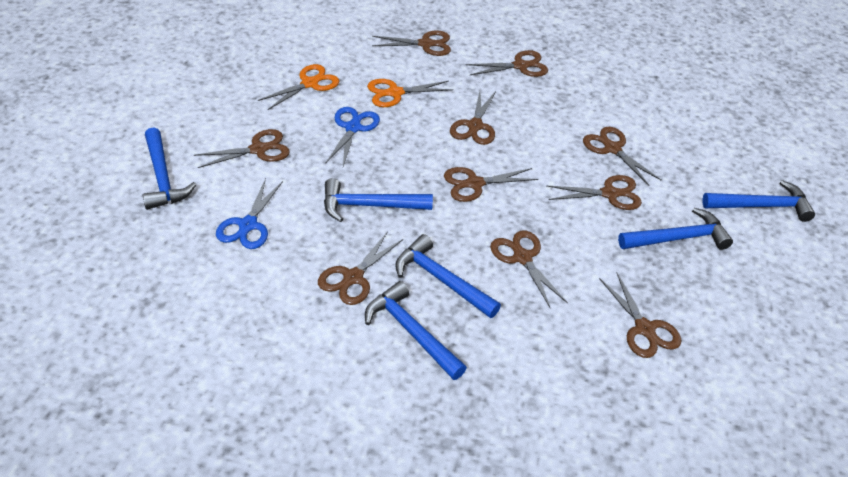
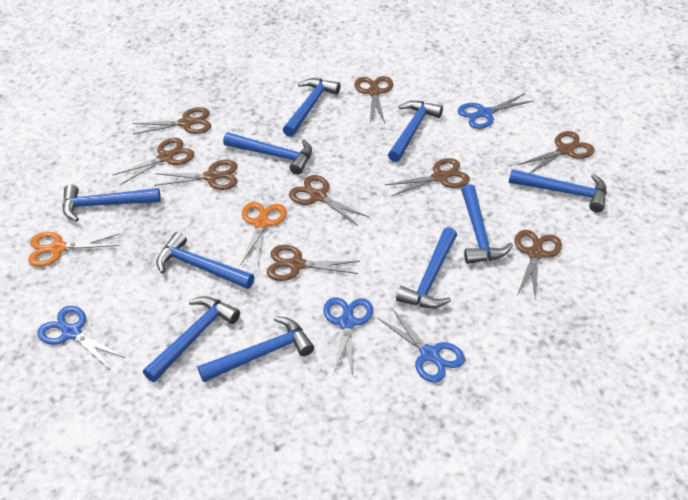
blue hammer: [143,127,196,210] [324,178,433,222] [365,281,467,380] [395,234,501,318] [618,208,733,250] [702,180,815,222] = 6 -> [62,184,161,221] [143,296,240,382] [156,232,254,289] [197,316,314,382] [223,132,312,175] [283,78,341,137] [388,101,443,162] [396,227,457,308] [461,184,513,264] [509,169,607,213] = 10
blue scissors: [216,178,283,249] [326,107,380,166] = 2 -> [37,306,125,369] [323,297,373,375] [378,307,465,383] [458,94,533,129] = 4
brown scissors: [194,129,290,168] [318,231,403,305] [372,30,451,56] [444,167,538,202] [450,91,496,145] [466,50,548,77] [490,230,568,309] [546,175,642,210] [583,127,662,186] [599,273,681,358] = 10 -> [112,138,194,185] [132,107,211,134] [154,160,238,190] [267,245,360,281] [289,175,369,226] [355,76,393,123] [385,158,470,196] [514,230,562,300] [517,131,595,173] = 9

